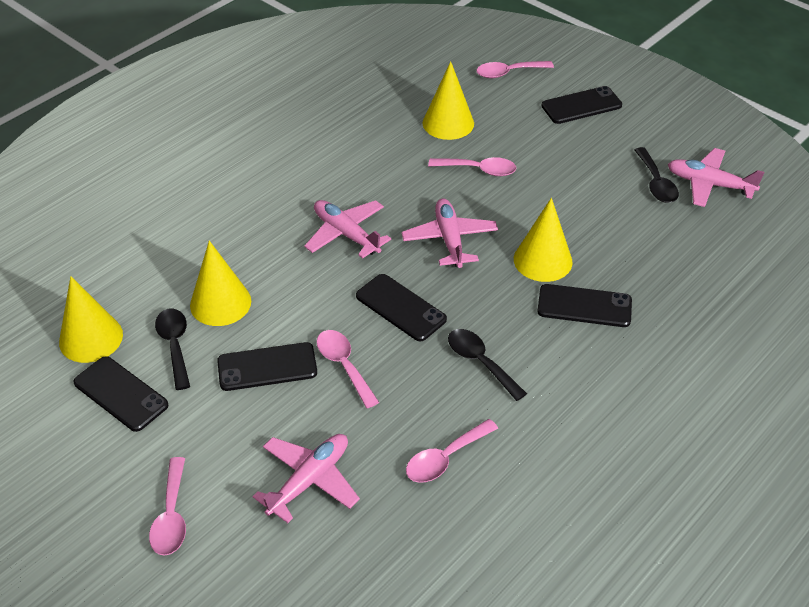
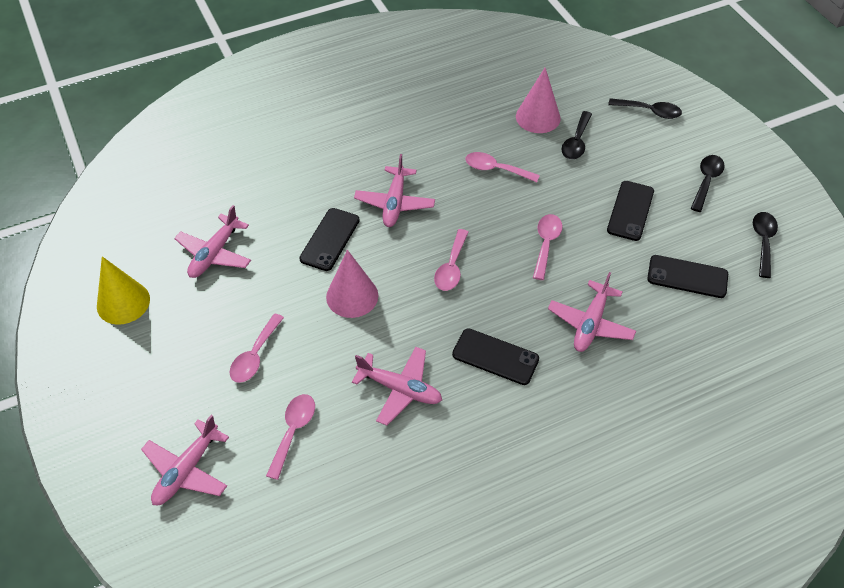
black phone: [73,356,169,432] [217,342,317,391] [356,274,447,342] [537,284,632,327] [542,86,622,124] = 5 -> [299,208,360,271] [452,328,539,385] [607,181,654,241] [647,255,728,298] = 4
black spoon: [155,308,190,390] [448,329,527,401] [635,147,679,203] = 3 -> [561,111,592,159] [608,98,682,119] [690,155,725,212] [753,212,778,278] = 4
pink cone: none = 0 -> [326,250,378,318] [516,67,561,133] = 2
pink plane: [253,434,360,523] [304,200,391,259] [401,198,498,268] [668,148,765,207] = 4 -> [141,415,229,505] [174,205,251,278] [352,347,442,426] [354,154,435,227] [548,272,636,352] = 5
yellow cone: [59,276,123,363] [190,241,251,326] [423,61,474,140] [514,198,573,282] = 4 -> [97,256,150,325] = 1

